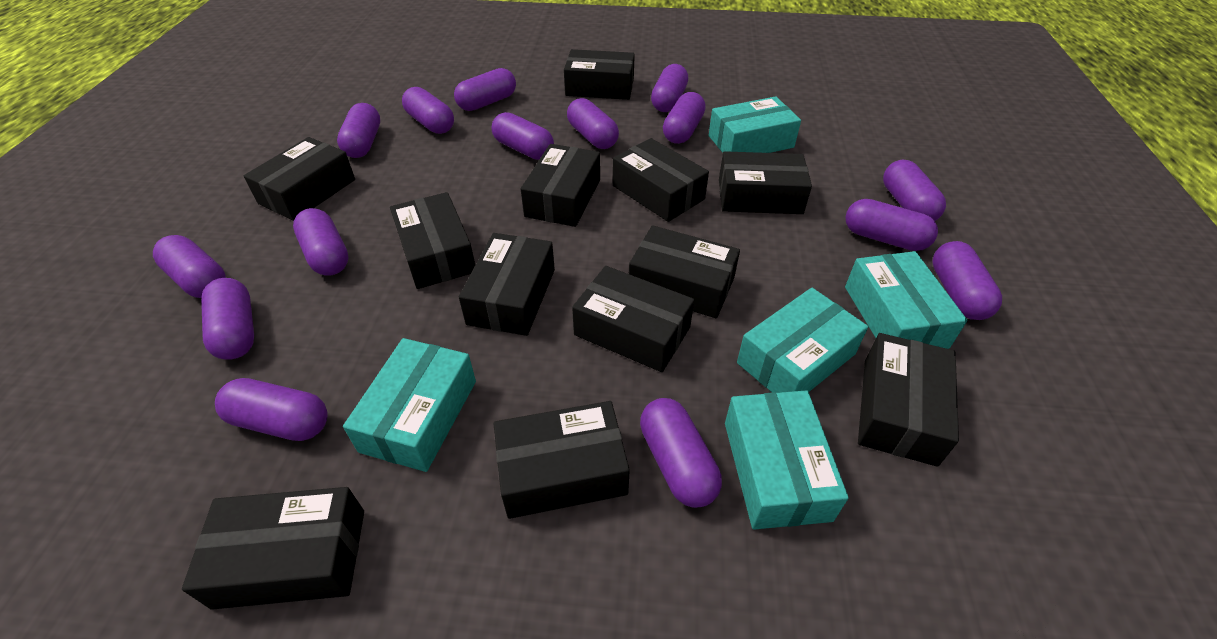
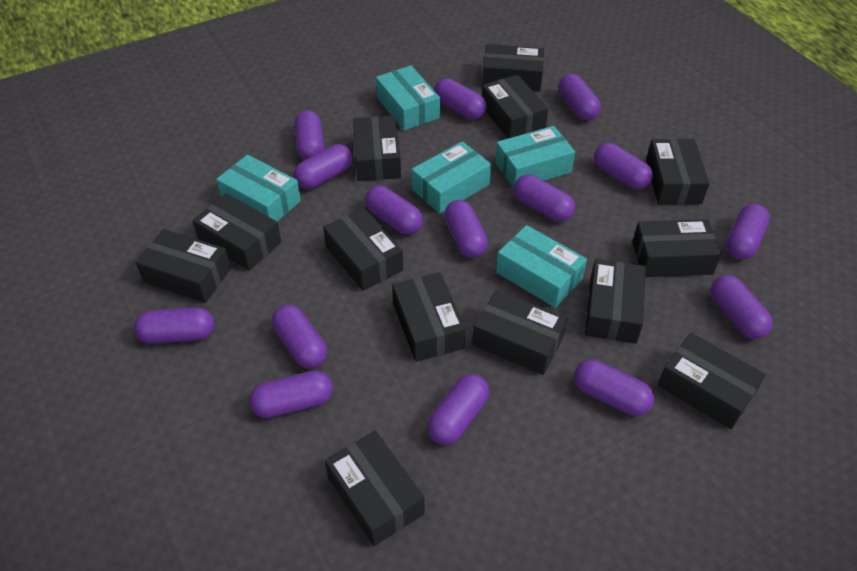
black box: [182,487,364,610] [244,137,355,221] [390,192,475,289] [459,233,555,336] [493,401,630,519] [521,144,600,227] [564,49,635,100] [572,266,694,372] [613,138,709,222] [629,225,740,318] [719,151,812,214] [858,333,959,467] = 12 -> [135,229,231,303] [192,194,281,271] [323,208,403,291] [325,431,425,546] [353,116,401,181] [392,272,466,362] [472,290,567,375] [482,44,544,92] [482,75,548,138] [585,259,646,344] [632,219,721,277] [646,139,710,205] [658,333,766,430] = 13

